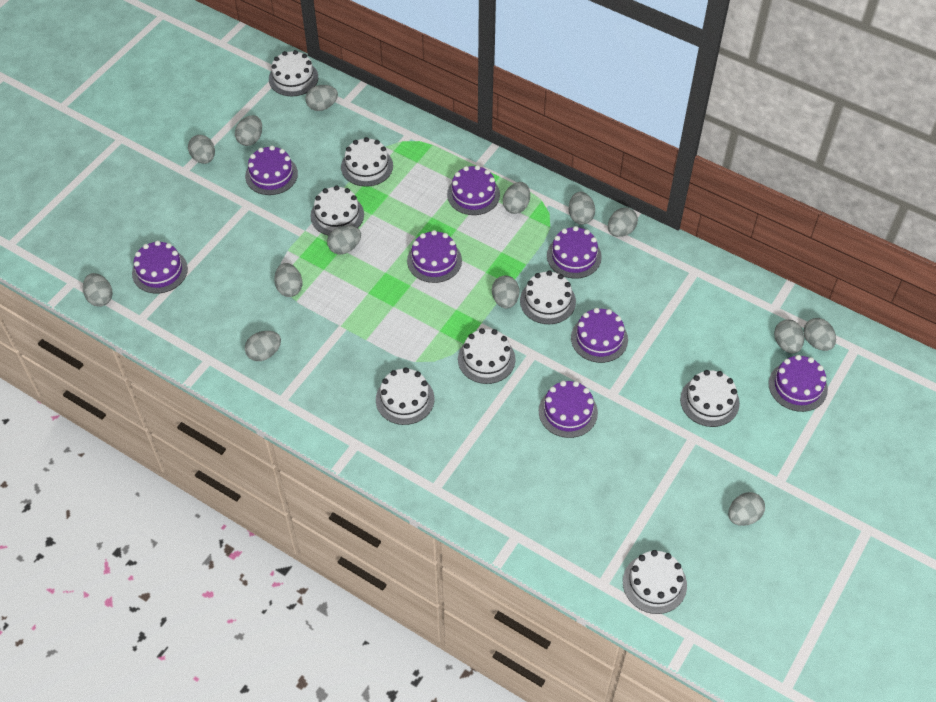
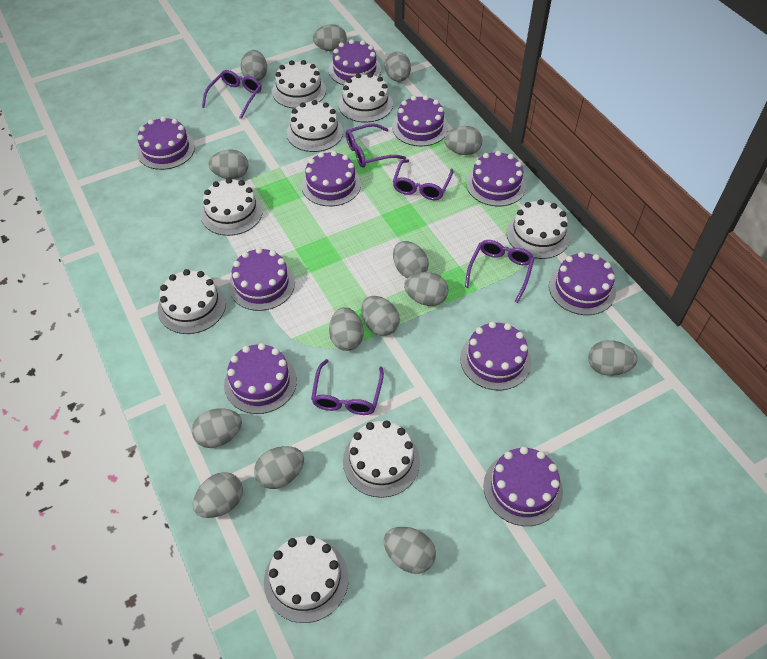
purple cake: [132,241,188,294] [245,146,298,195] [407,230,462,283] [447,165,500,215] [539,381,598,438] [547,226,602,279] [571,308,628,363] [769,355,828,412] = 8 -> [137,116,195,170] [224,343,297,414] [229,247,295,311] [301,151,361,206] [329,39,381,85] [392,95,448,146] [460,321,531,390] [466,151,526,206] [483,447,563,526] [549,252,616,315] = 10
purple glasses: none = 0 -> [202,70,262,119] [311,359,384,415] [346,123,406,168] [393,159,453,200] [465,240,535,303] = 5

